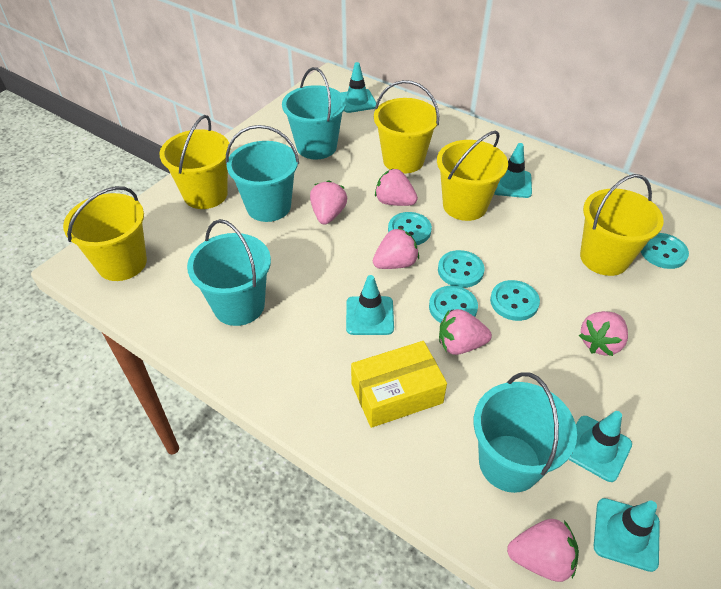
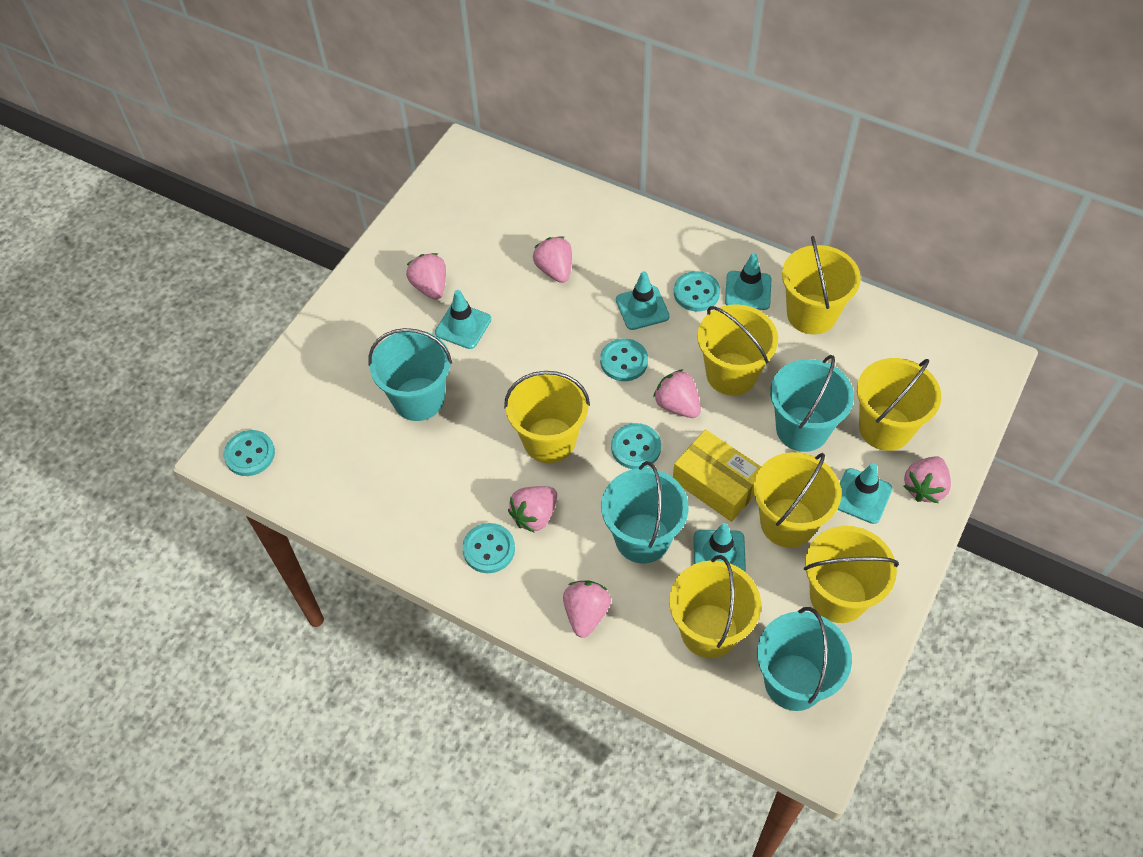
yellow bucket: [63,186,147,281] [160,115,230,209] [374,80,439,174] [437,130,508,221] [580,174,664,276] = 5 -> [504,371,590,463] [669,555,761,659] [697,304,778,396] [754,452,841,548] [782,236,861,334] [804,526,899,623] [857,358,941,451] = 7

